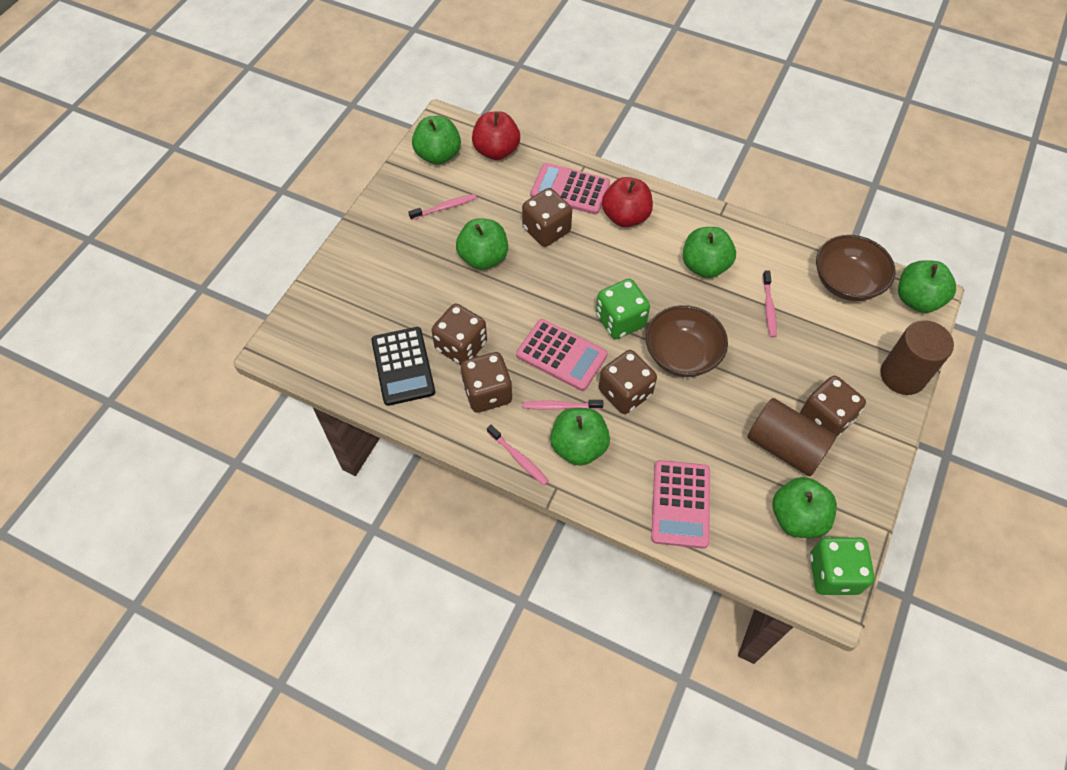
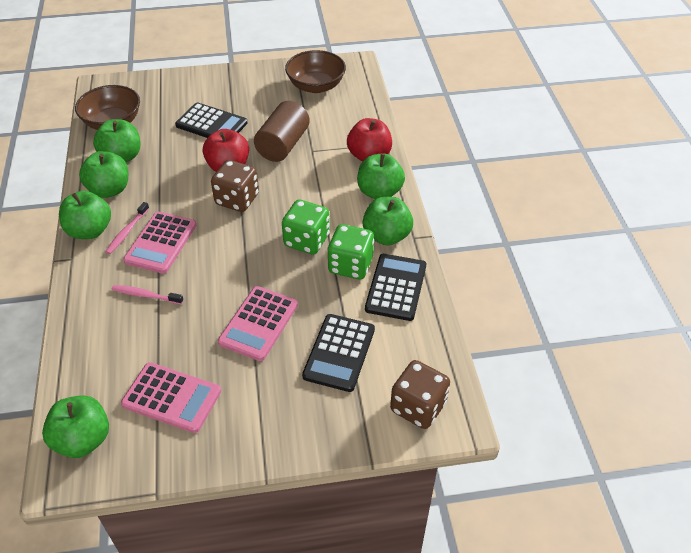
black calculator: [371,327,435,406] = 1 -> [175,102,248,138] [302,314,375,392] [365,254,426,321] = 3
brown cylinder: [747,398,837,476] [881,320,954,395] = 2 -> [254,101,310,162] = 1
brown dice: [431,304,487,365] [461,352,513,412] [522,188,572,247] [599,350,657,414] [800,376,866,438] = 5 -> [211,160,259,212] [390,360,450,429] = 2
pink toothbrush: [409,194,477,220] [487,425,549,486] [523,400,603,410] [763,270,777,338] = 4 -> [105,202,149,254] [112,285,183,304] = 2

